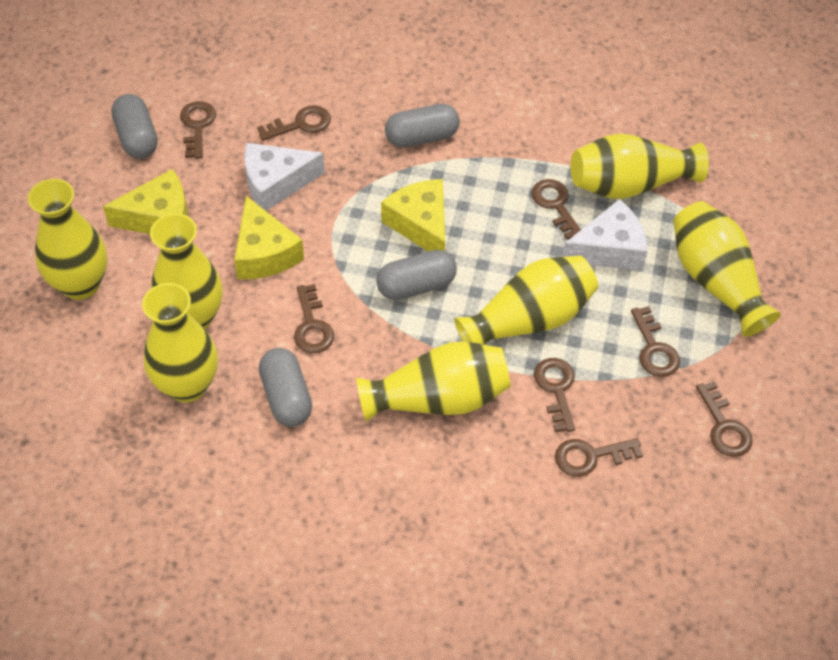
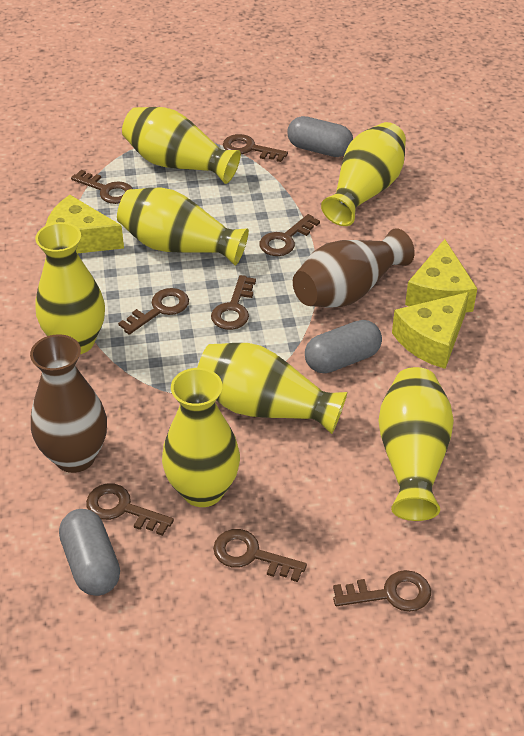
brown vase: none = 0 -> [30,334,107,473] [293,228,415,308] = 2
grey capsule: [111,94,158,159] [259,348,312,427] [376,250,457,300] [385,104,460,148] = 4 -> [59,509,120,596] [287,116,353,157] [305,320,382,373] = 3
white cheese: [244,143,325,211] [563,199,648,271] = 2 -> none = 0

